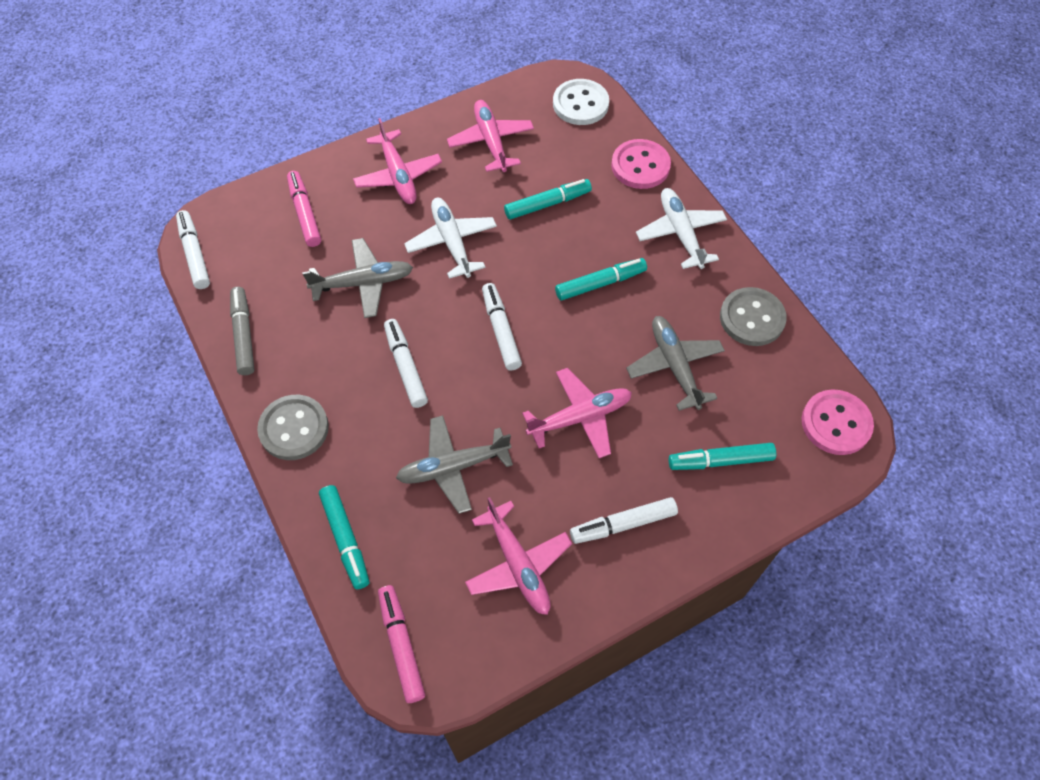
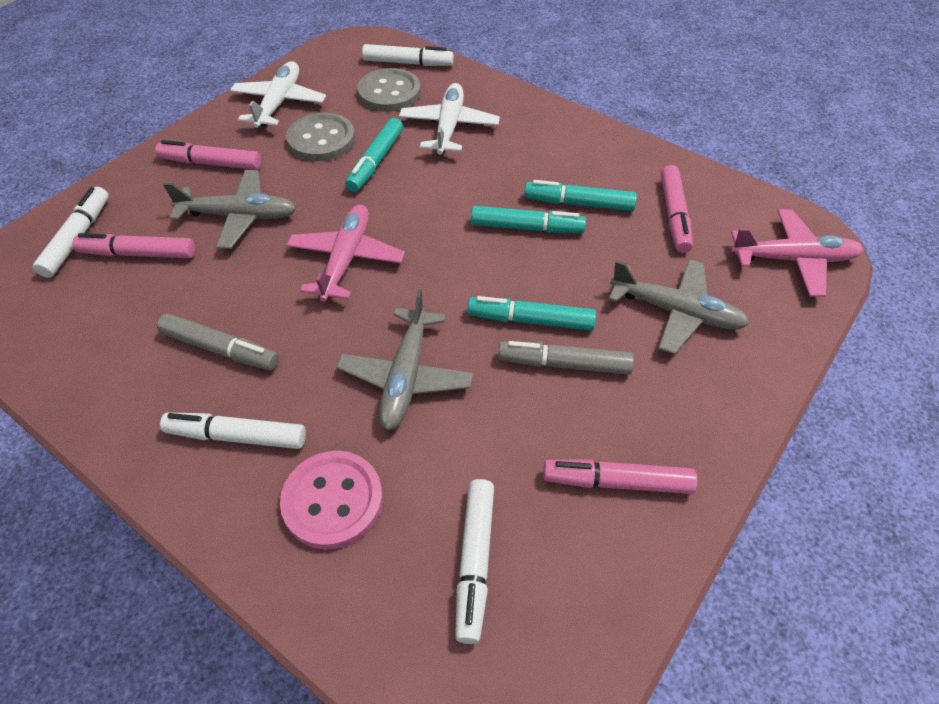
grey marker: [230,287,255,375] = 1 -> [157,313,279,371] [498,341,634,375] = 2
pink button: [611,139,671,189] [802,390,874,455] = 2 -> [280,451,383,550] = 1
pink marker: [287,171,321,247] [378,585,425,703] = 2 -> [72,233,195,258] [155,140,261,170] [543,459,697,494] [661,165,693,253] = 4
pink plane: [353,118,442,204] [447,100,534,172] [465,497,572,615] [522,368,632,458] = 4 -> [286,205,405,302] [730,209,864,297] = 2
white button: [553,79,609,125] = 1 -> none = 0

